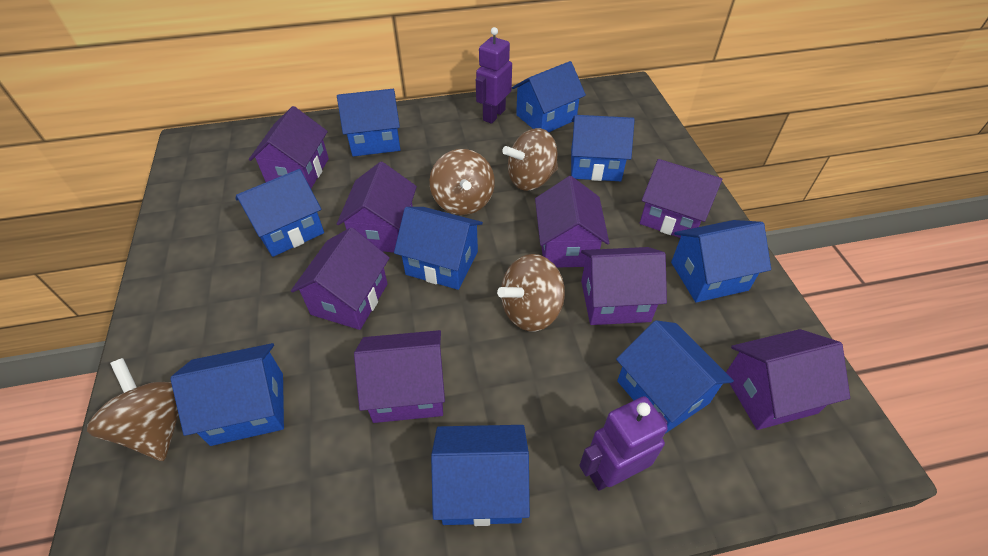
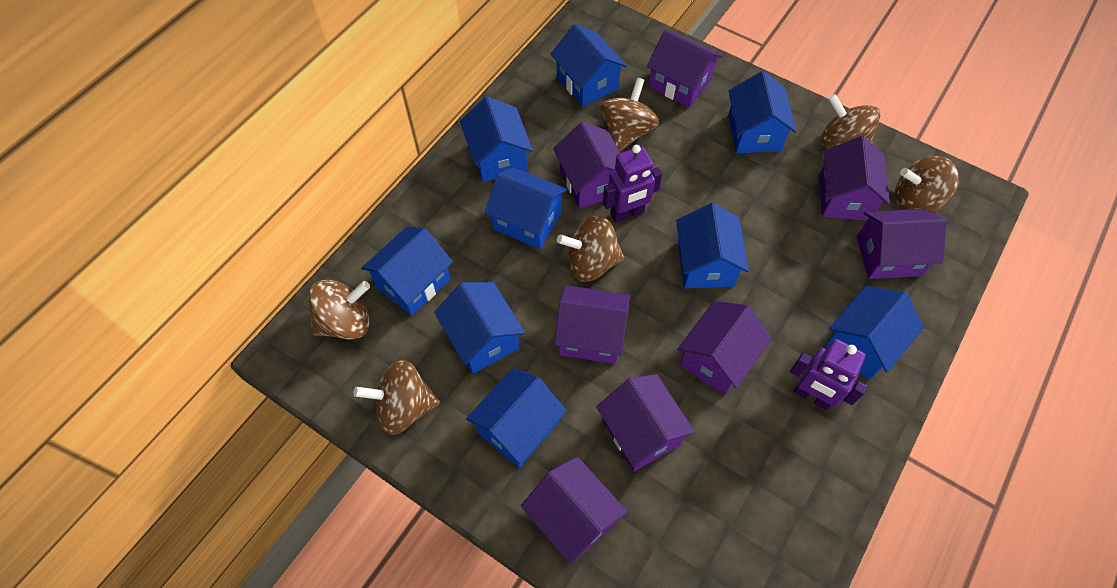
brown spinning top: [87,358,179,461] [430,149,495,215] [497,254,565,331] [502,128,558,191] = 4 -> [308,279,370,340] [353,360,440,435] [557,216,624,282] [600,78,659,152] [821,94,881,148] [895,156,959,213] = 6

